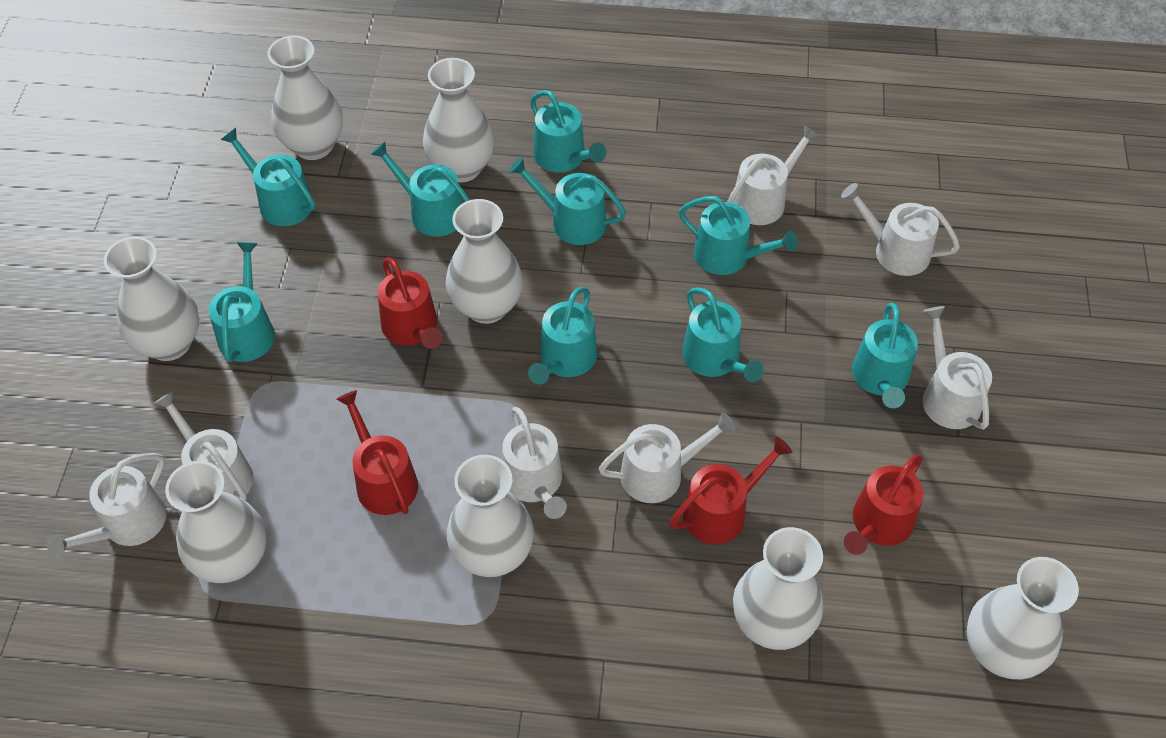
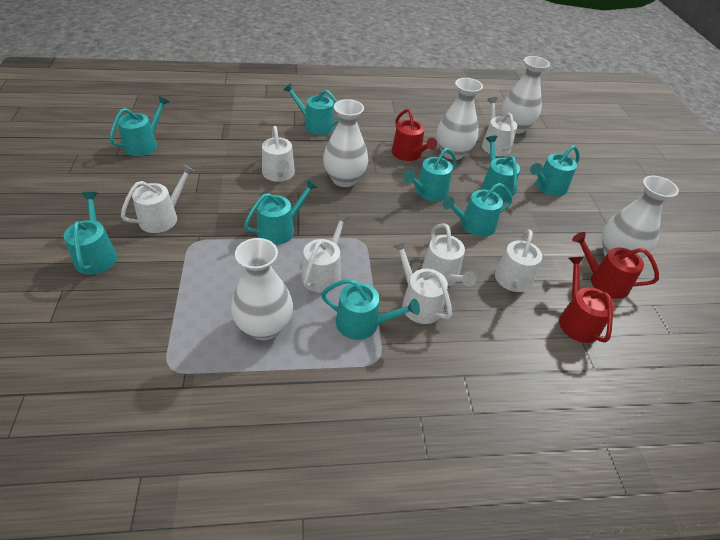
red watering can: [336,390,418,515] [377,257,442,349] [670,437,792,544] [844,455,924,555] = 4 -> [392,109,437,161] [559,257,615,343] [572,232,659,299] = 3
white vase: [104,237,199,361] [165,461,267,583] [267,36,343,160] [423,58,495,182] [446,199,523,324] [447,455,534,577] [733,527,824,650] [967,557,1079,679] = 8 -> [231,238,293,340] [323,99,368,187] [436,78,483,160] [501,56,550,134] [602,176,679,258] = 5

